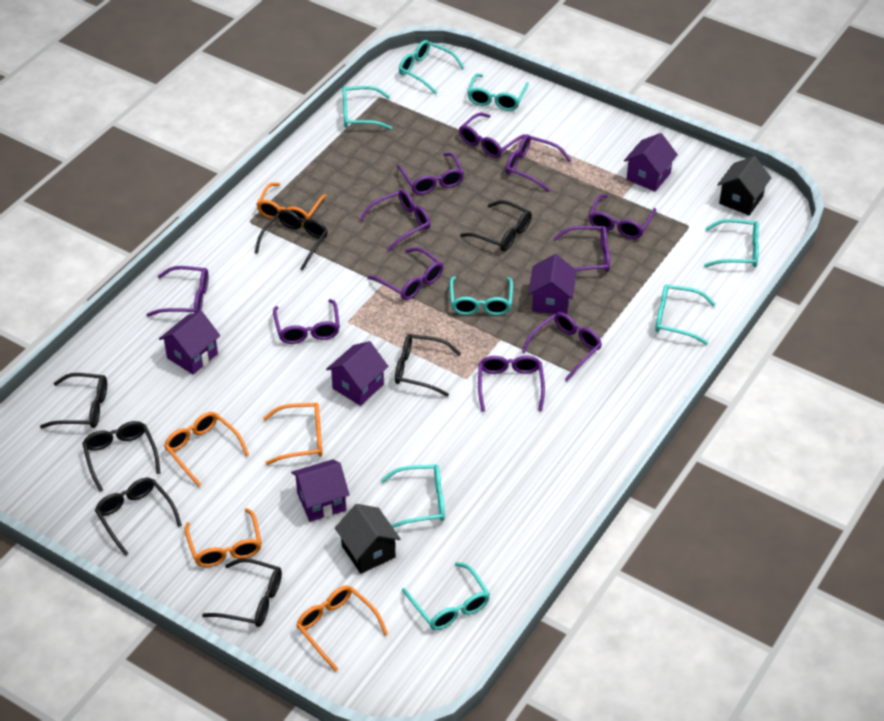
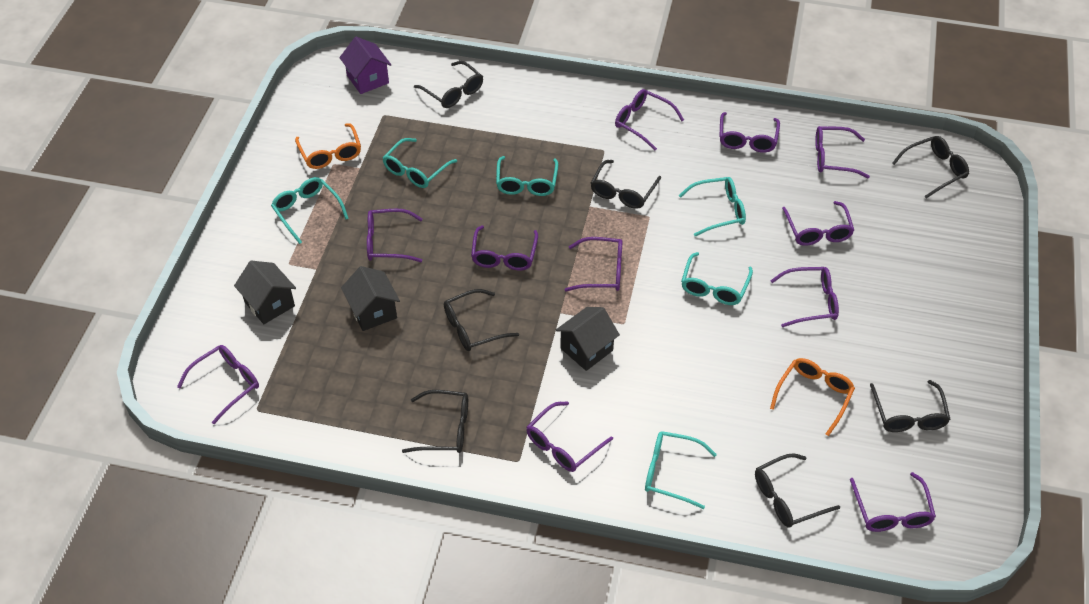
black house: [335,504,401,574] [717,156,771,215] = 2 -> [234,261,296,324] [341,266,400,331] [556,307,620,371] = 3
orange glasses: [164,412,249,487] [185,508,262,567] [256,183,327,226] [263,403,323,465] [296,585,388,672] = 5 -> [295,123,361,169] [770,358,855,436] = 2
purple house: [159,311,220,374] [291,459,349,522] [326,341,389,406] [528,254,577,314] [624,133,678,192] = 5 -> [339,37,391,94] = 1
turquoise glasses: [342,86,392,130] [381,464,445,528] [399,40,465,94] [402,562,490,630] [450,276,513,315] [467,74,529,111] [655,284,716,345] [704,219,759,267] = 8 -> [271,177,349,244] [383,138,457,188] [496,156,559,196] [645,431,717,509] [678,177,746,237] [681,252,753,305] = 6

